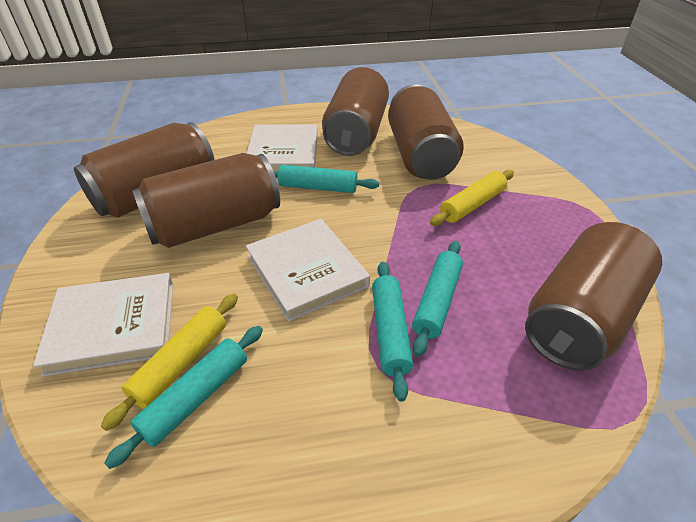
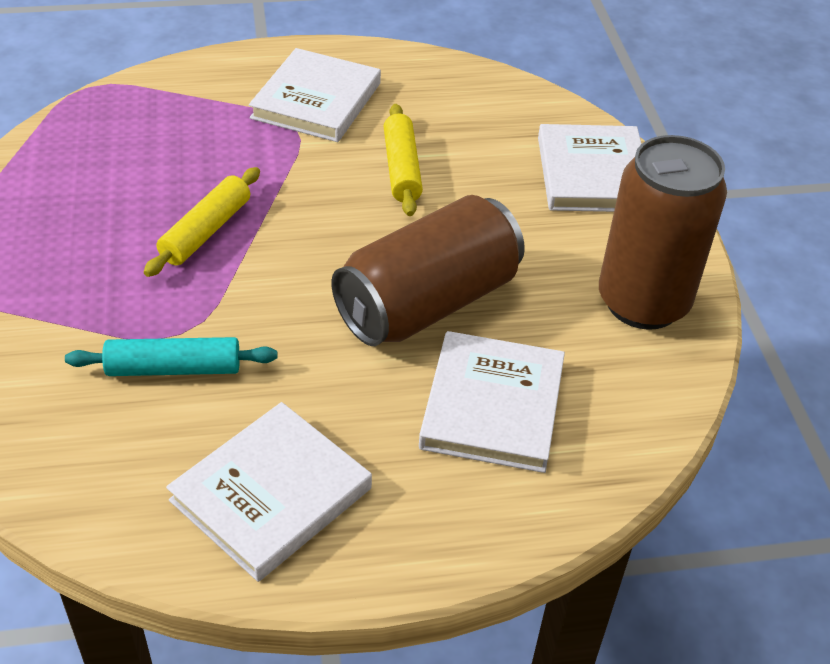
brown can: [74,122,215,218] [132,153,280,248] [322,67,389,156] [388,84,464,180] [525,222,662,371] = 5 -> [331,195,525,346] [599,135,727,330] = 2
turquoise rolling pin: [104,326,263,469] [273,165,379,193] [372,262,413,402] [412,241,463,357] = 4 -> [65,337,277,376] = 1
white book: [33,273,173,377] [246,124,318,172] [246,219,370,322] = 3 -> [166,402,372,582] [249,48,381,142] [419,331,565,473] [538,124,642,212] = 4

